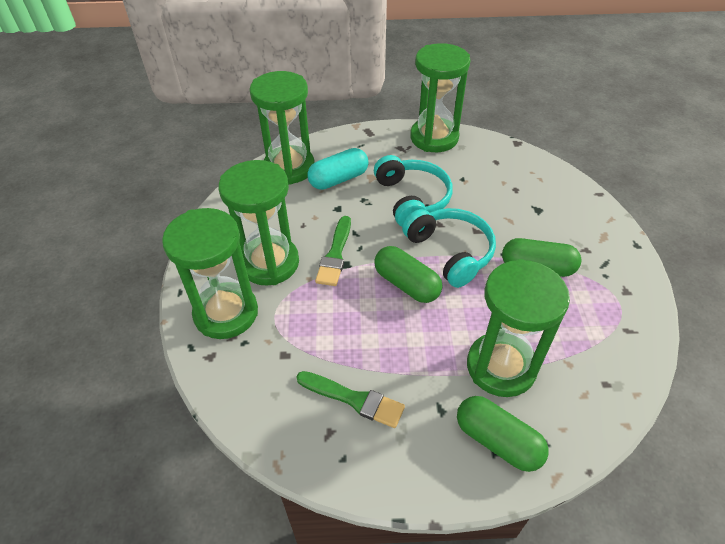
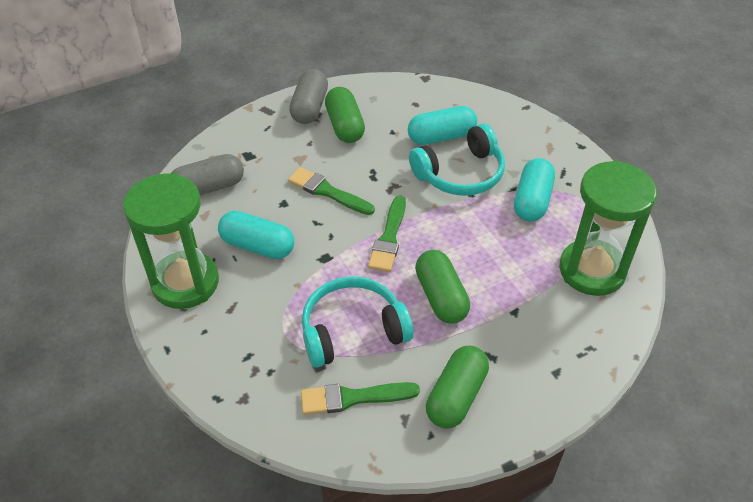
green brush: [296,371,405,428] [315,216,351,286] = 2 -> [288,167,375,215] [301,382,420,415] [368,195,406,272] = 3
green hourglass: [162,208,258,339] [219,160,299,286] [249,71,315,185] [410,43,470,152] [467,259,570,397] = 5 -> [123,173,219,309] [559,160,657,296] = 2
grey capsule: none = 0 -> [171,154,244,195] [289,69,328,124] = 2
turquoise capsule: [308,148,369,190] = 1 -> [218,211,294,259] [408,106,477,145] [514,158,555,222] = 3

